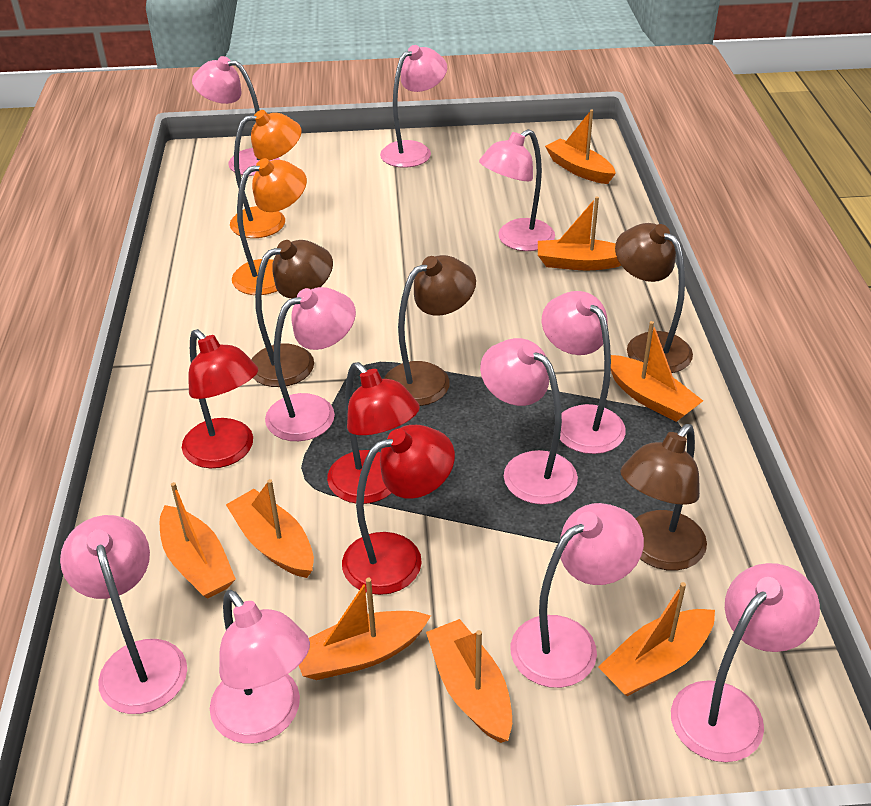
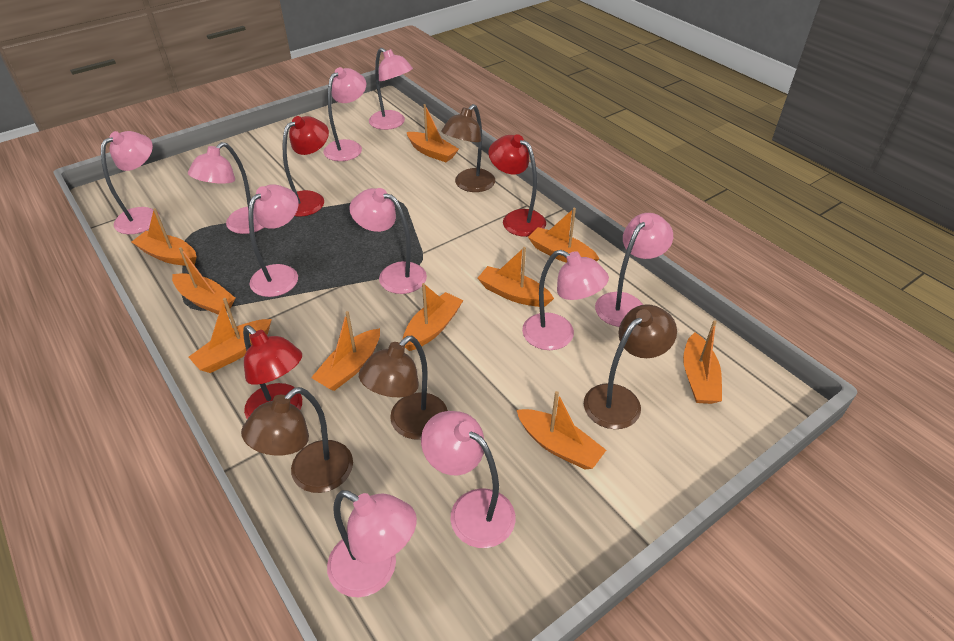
orange boat: [160,482,236,599] [226,479,314,578] [299,578,431,680] [426,619,512,743] [538,196,621,270] [545,109,616,184] [598,582,715,696] [611,321,703,422] = 8 -> [132,208,197,266] [172,247,236,315] [189,298,272,373] [311,311,380,391] [403,283,463,351] [407,104,459,162] [478,247,554,307] [517,391,606,470] [528,207,599,263] [683,320,722,404] = 10
orange lamp: [230,110,302,238] [232,158,307,295] = 2 -> none = 0

